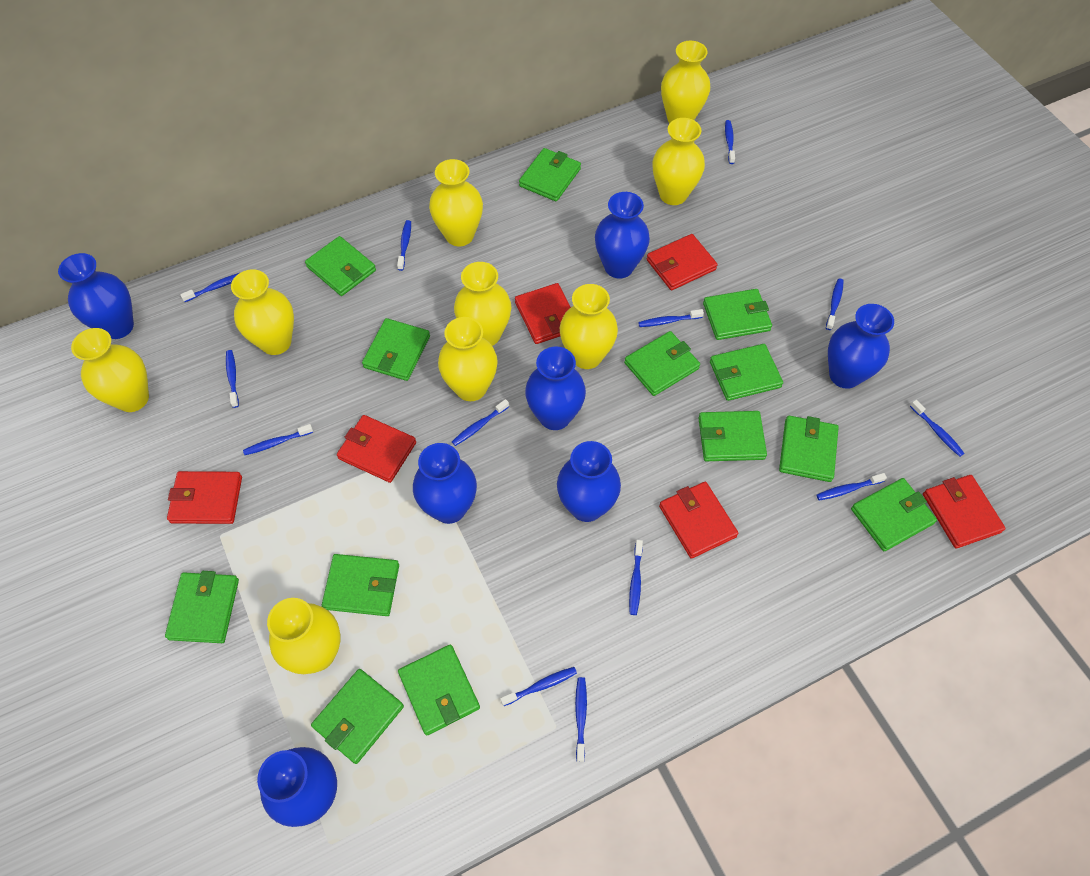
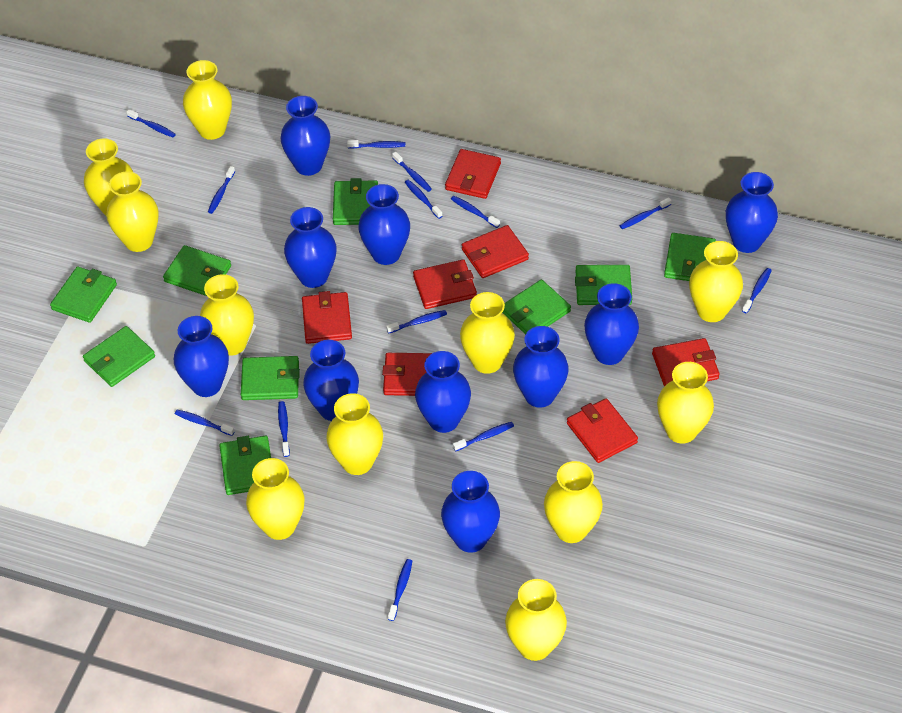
blue vase: [58,253,134,339] [257,747,337,827] [413,443,477,524] [525,346,586,430] [557,441,621,522] [595,192,650,279] [828,304,894,389] = 7 -> [174,316,229,397] [280,96,330,176] [284,207,337,288] [303,340,359,421] [358,184,410,265] [415,351,471,433] [441,471,500,553] [513,326,569,408] [584,283,639,365] [726,172,778,253] = 10
green wallet: [165,571,239,643] [305,236,376,296] [311,669,404,764] [322,554,399,616] [362,318,430,381] [398,645,480,736] [519,148,581,201] [624,331,700,396] [698,411,767,461] [703,289,772,340] [710,344,783,401] [779,416,839,482] [851,478,937,551] = 13 -> [50,266,117,323] [83,326,155,387] [163,245,231,296] [219,436,271,495] [241,356,300,400] [333,178,378,225] [502,279,571,335] [575,265,632,305] [664,233,716,281] = 9
red wallet: [167,471,242,524] [337,415,416,483] [515,283,571,344] [647,234,718,291] [659,482,738,559] [923,475,1006,548] = 6 -> [302,291,352,344] [382,353,432,396] [413,259,477,309] [445,149,501,199] [462,225,529,278] [567,398,638,463] [652,338,720,386] = 7
yellow vase: [71,328,149,412] [231,269,294,355] [267,598,340,674] [429,159,483,246] [438,317,498,401] [454,262,511,346] [560,284,618,369] [652,118,705,205] [661,41,710,123] = 9 -> [84,139,133,216] [107,171,158,252] [183,60,232,140] [200,274,254,356] [246,458,305,540] [326,393,383,475] [460,292,515,374] [505,579,567,661] [544,461,603,543] [657,362,714,444] [689,241,743,322] = 11

